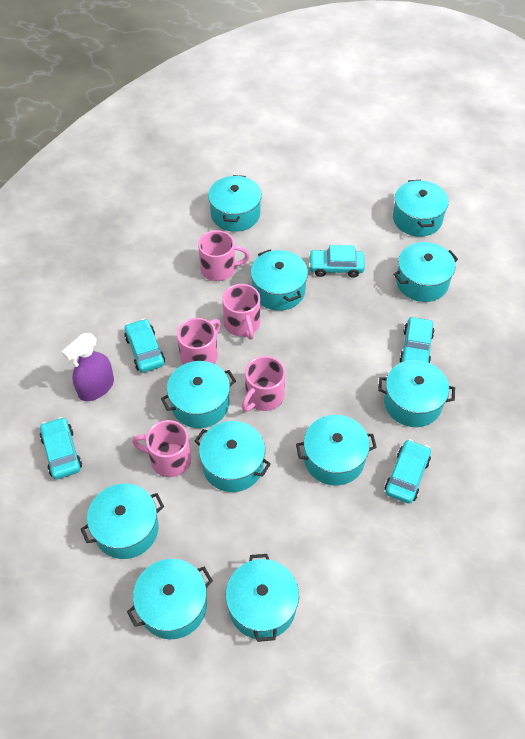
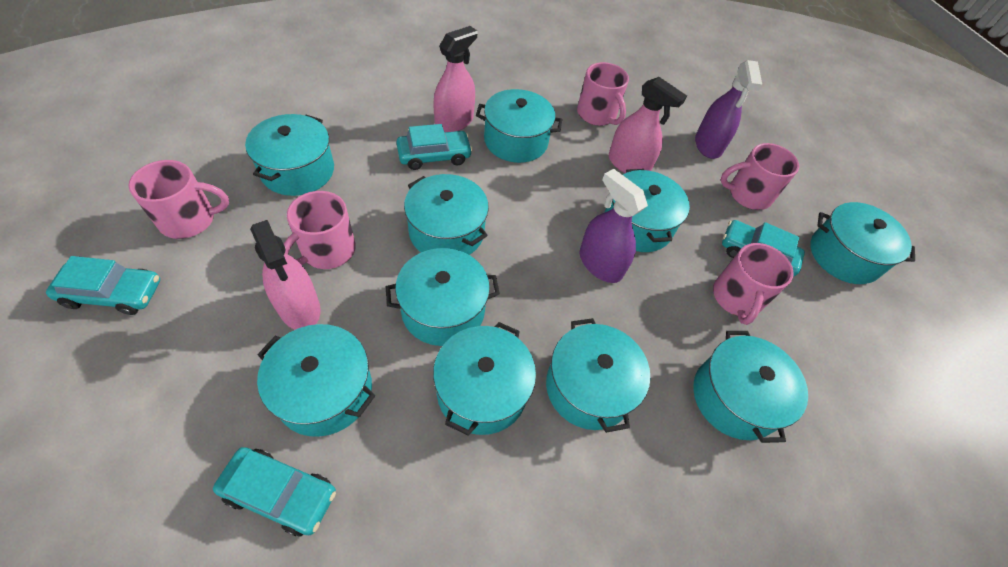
pink spray bottle: none = 0 -> [250,220,321,330] [433,26,477,132] [609,77,687,173] = 3
purple spray bottle: [62,333,114,401] = 1 -> [580,169,648,283] [695,60,762,159] = 2
turquoise car: [39,417,82,479] [124,319,165,373] [309,245,365,278] [385,439,431,504] [399,317,435,363] = 5 -> [46,256,160,315] [213,447,336,536] [396,124,473,170] [722,220,805,277] = 4
turquoise pot: [81,484,164,559] [127,559,213,639] [161,361,236,428] [195,421,271,492] [208,175,262,232] [225,554,299,642] [251,250,308,311] [296,415,377,486] [378,360,455,427] [393,180,449,236] [393,242,458,302] = 11 -> [245,114,334,196] [257,324,375,437] [386,248,500,346] [404,174,489,255] [433,322,536,435] [476,89,562,163] [546,318,650,433] [604,169,690,252] [693,331,808,443] [810,202,915,284] = 10

